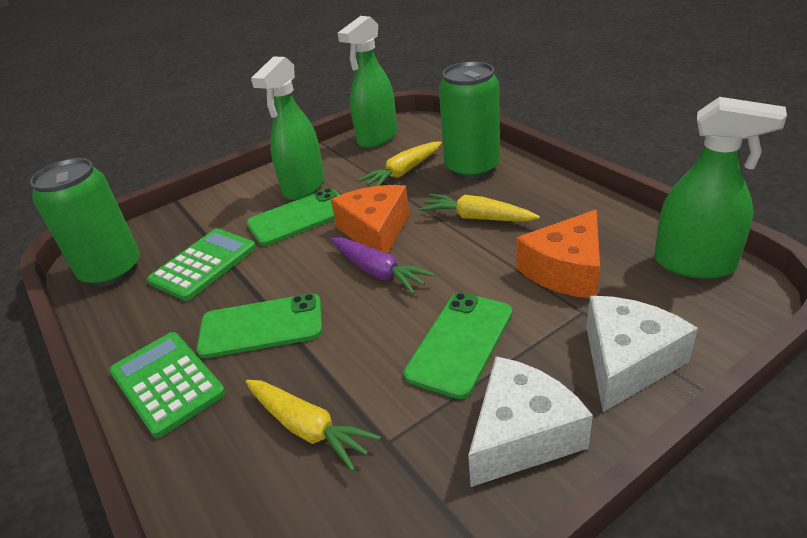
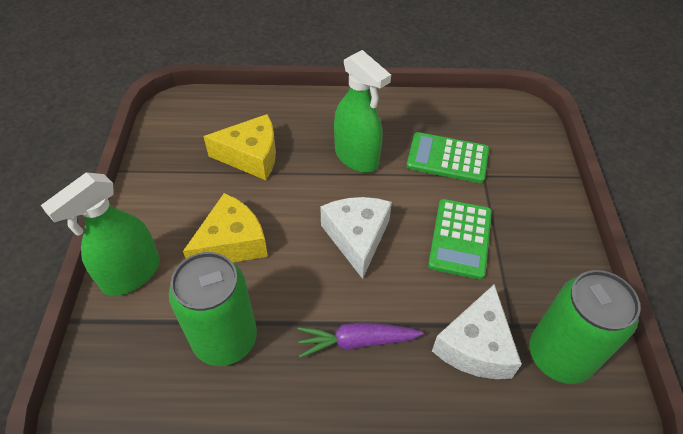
green phone: [196,293,322,358] [246,188,340,246] [403,292,512,399] = 3 -> none = 0
green spray bottle: [251,56,325,200] [338,16,397,148] [654,97,787,279] = 3 -> [41,172,160,296] [334,50,391,173] = 2
orange cheese: [331,185,409,253] [516,210,600,298] = 2 -> none = 0
yellow carrot: [246,380,381,471] [358,141,442,186] [419,194,540,222] = 3 -> none = 0
yellow cheese: none = 0 -> [183,193,268,262] [203,114,276,180] = 2

